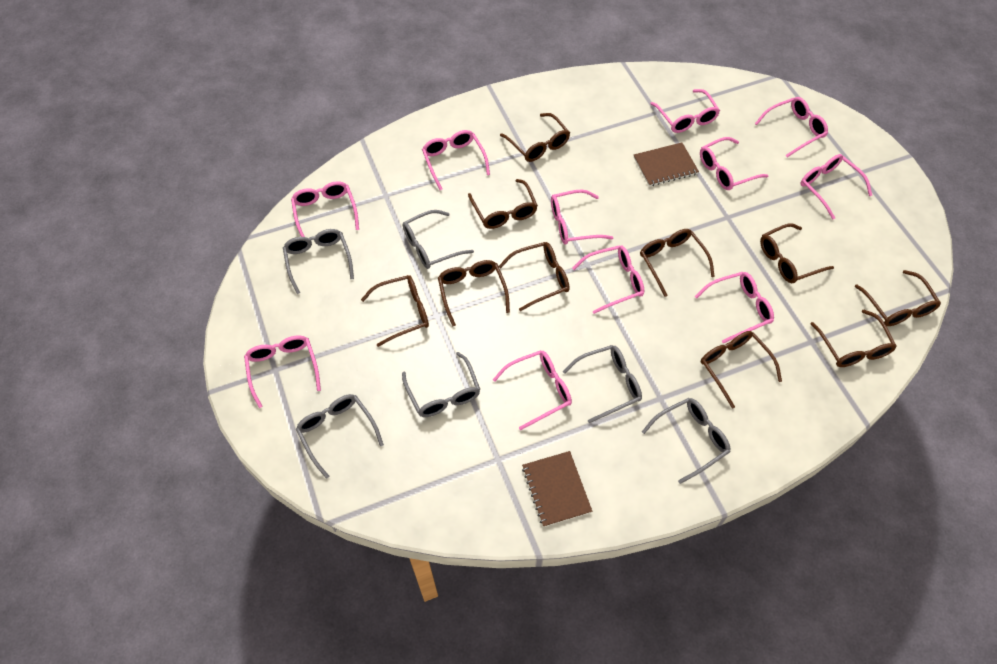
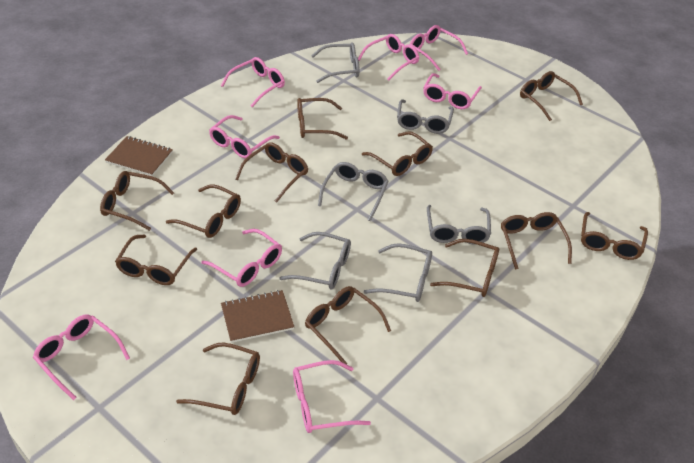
brown glasses: [361,275,429,347] [438,260,510,326] [468,179,538,229] [499,242,569,311] [500,113,570,162] [640,229,715,297] [701,331,782,409] [760,223,834,283] [811,310,897,367] [855,270,941,326] = 10 -> [100,171,174,231] [115,235,197,285] [166,185,241,238] [176,343,260,415] [235,142,308,203] [297,98,348,140] [305,286,391,364] [362,131,433,176] [430,239,499,297] [501,212,572,270] [520,71,583,121] [581,212,648,260] = 12
pink glasses: [244,335,321,408] [291,181,359,237] [422,130,490,190] [493,350,572,431] [551,189,614,245] [572,245,644,314] [650,89,720,133] [695,272,774,344] [700,137,769,190] [755,97,828,157] [800,154,872,219] = 11 -> [33,314,130,400] [201,229,282,287] [209,115,280,159] [221,57,285,107] [293,360,371,433] [358,34,419,81] [410,25,468,71] [423,73,482,109] = 8

